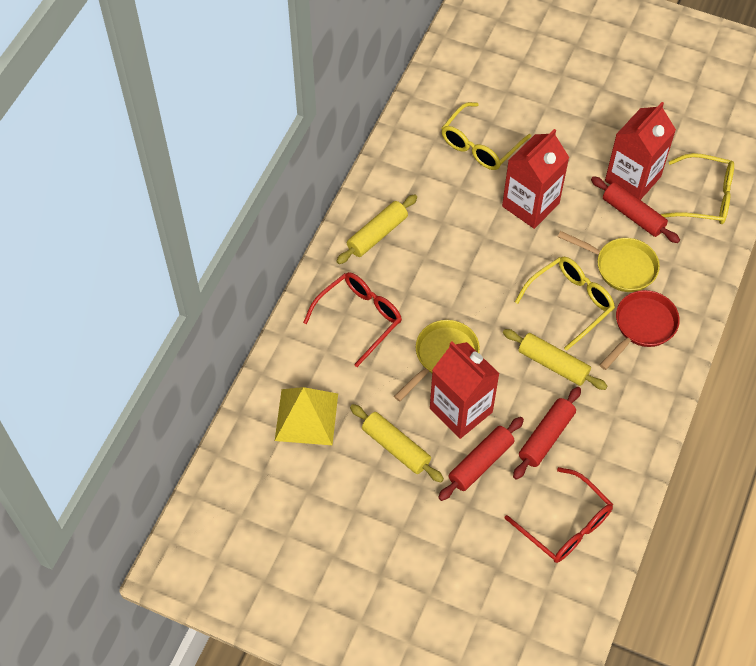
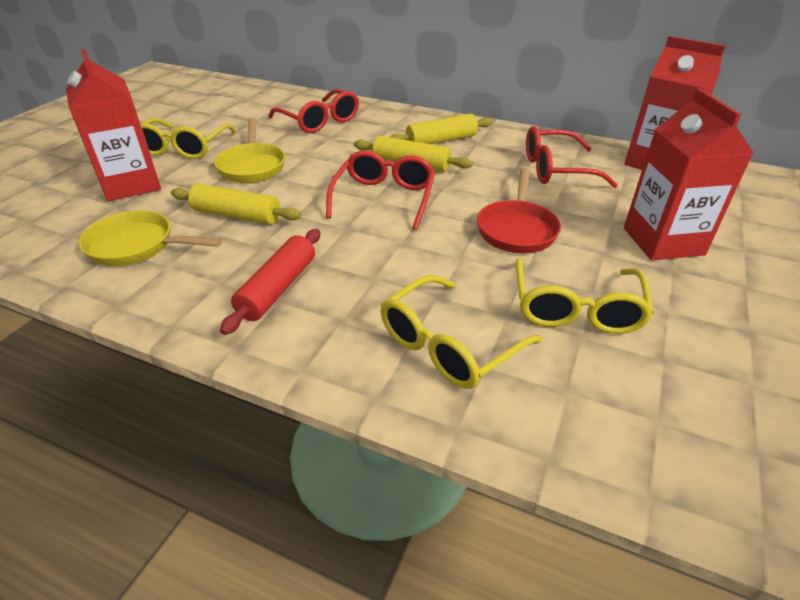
red glasses: [303,272,402,367] [505,467,613,563] = 2 -> [268,89,359,133] [326,150,435,230] [526,126,618,188] = 3
red rolling pin: [438,417,524,501] [513,387,581,480] [591,176,680,243] = 3 -> [220,229,320,335] = 1
yellow pyramid: [275,387,338,445] = 1 -> none = 0

